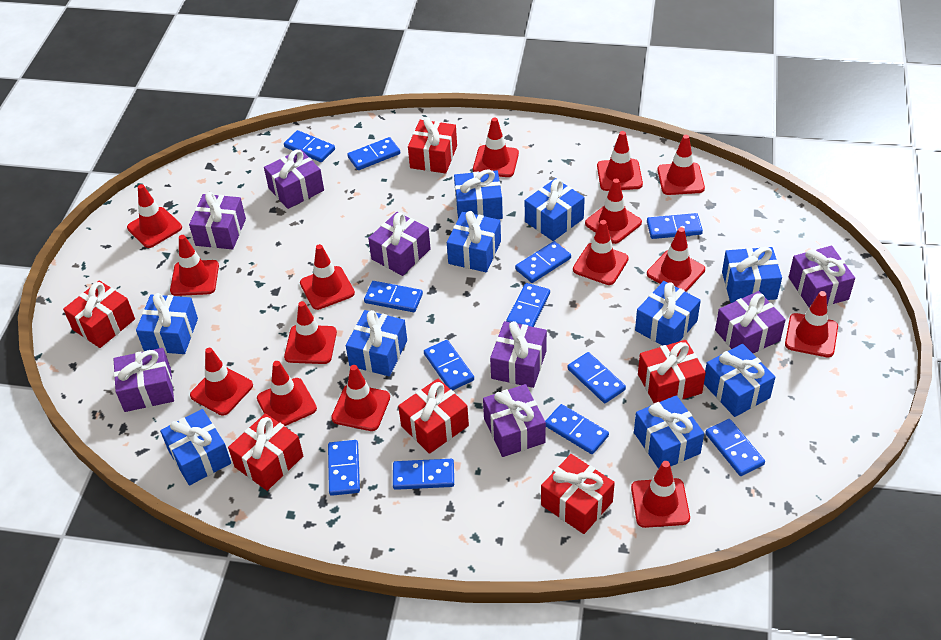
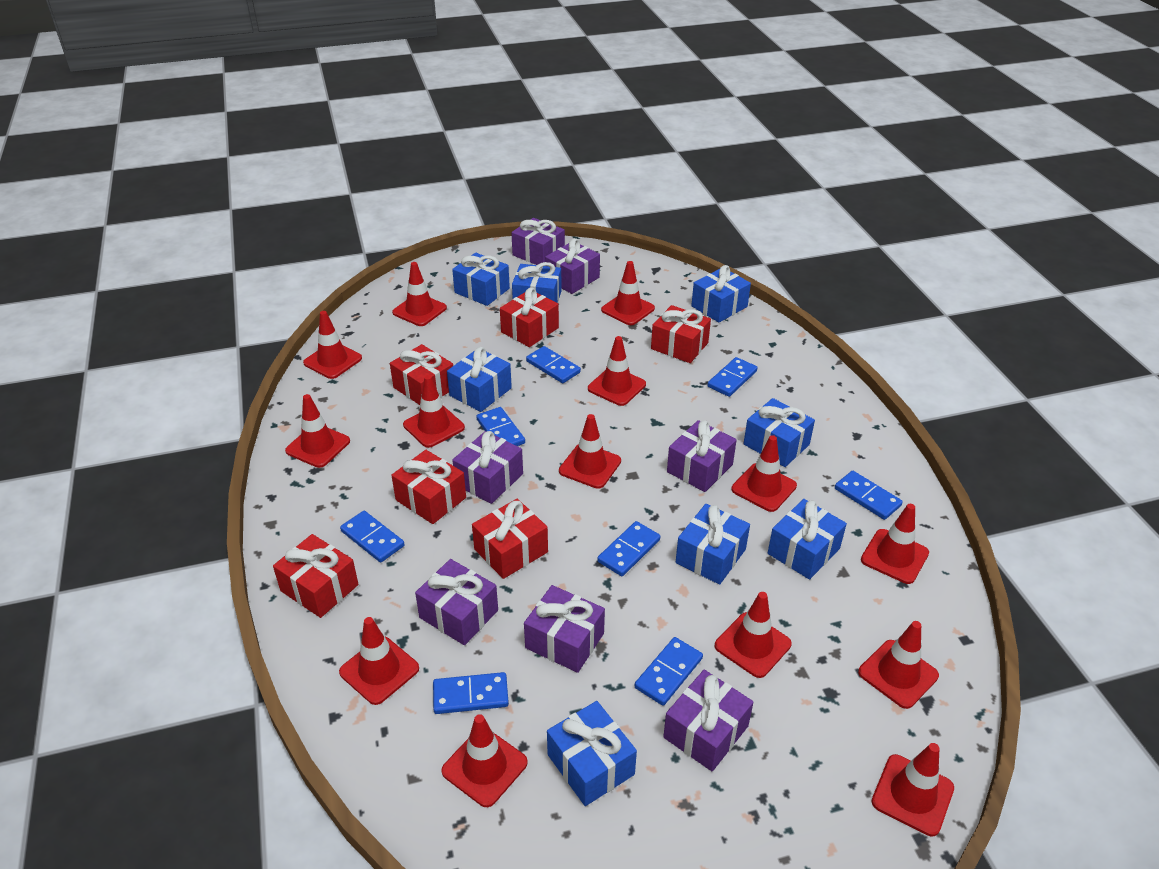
blue domino: [284,130,335,162] [328,440,360,496] [347,137,400,170] [364,281,423,312] [393,459,454,490] [424,340,474,390] [506,283,550,327] [515,241,571,283] [545,404,609,454] [568,352,626,403] [647,213,703,239] [705,419,765,476] = 12 -> [340,511,405,562] [433,672,509,714] [476,407,525,446] [526,346,581,383] [598,521,660,576] [635,637,703,706] [707,357,757,397] [835,471,903,520] = 8
blue gift: [136,293,198,354] [160,409,231,485] [346,310,407,376] [447,211,501,272] [454,169,503,219] [525,178,585,241] [634,395,704,469] [635,281,701,346] [704,344,775,417] [722,247,782,303] = 10 -> [447,347,512,412] [452,253,510,306] [512,262,562,303] [547,701,637,806] [676,504,750,585] [691,265,751,323] [744,398,815,467] [768,499,847,580] = 8
purple gift: [114,348,174,412] [189,192,246,249] [264,149,324,209] [368,212,431,276] [483,384,546,457] [490,321,547,388] [715,291,786,353] [789,246,855,307] = 8 -> [415,559,498,645] [452,431,523,504] [511,218,565,265] [524,585,605,673] [545,238,600,294] [663,670,754,771] [667,420,737,492] = 7
red traffic cone: [127,184,182,248] [170,235,219,296] [190,348,253,416] [257,361,317,426] [284,301,337,364] [300,244,355,310] [331,365,390,431] [473,117,519,177] [573,220,629,285] [585,179,642,244] [597,131,643,191] [631,461,690,528] [647,227,705,292] [657,135,705,195] [785,291,838,357] = 15 -> [285,394,350,468] [303,311,362,379] [339,617,419,705] [392,262,447,326] [403,375,465,448] [441,714,528,807] [559,414,621,489] [588,336,646,406] [601,261,655,325] [715,592,792,678] [731,435,797,512] [858,621,939,709] [861,504,929,584] [871,743,954,836] = 14

